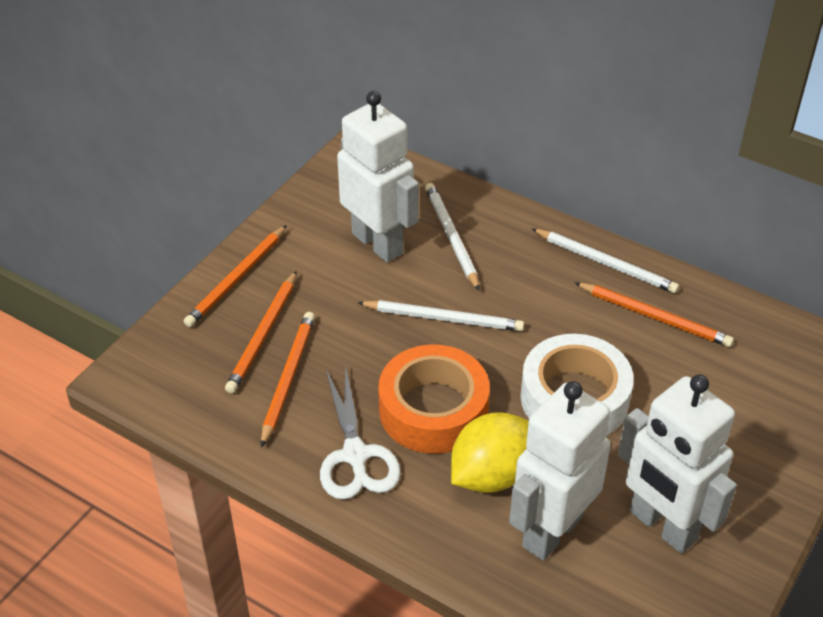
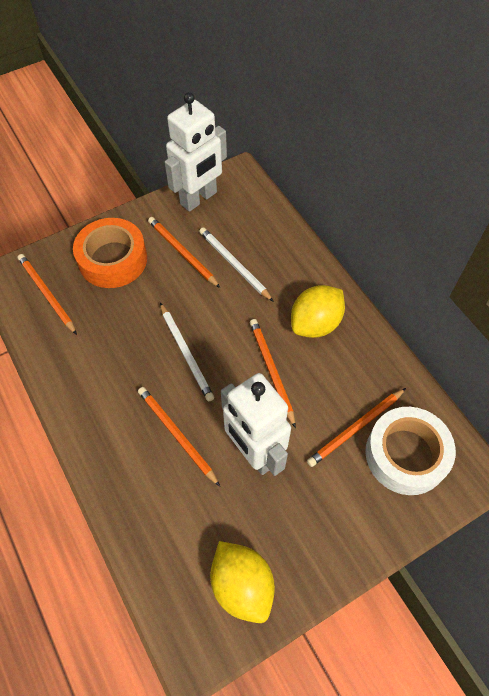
orange pencil: [184,225,287,327] [225,271,297,393] [261,312,315,447] [574,282,734,347] = 4 -> [18,254,77,335] [138,387,220,486] [148,217,220,288] [250,319,296,428] [307,388,406,467] = 5
white pencil: [357,300,524,332] [425,183,480,291] [532,229,679,293] = 3 -> [160,303,214,402] [199,227,274,302] = 2
white robot: [337,91,419,262] [509,381,611,561] [618,374,737,553] = 3 -> [165,92,227,212] [221,373,291,476] = 2
white scissors: [320,365,401,500] = 1 -> none = 0
yellow lemon: [451,412,529,493] = 1 -> [210,541,275,623] [291,285,345,338] = 2

